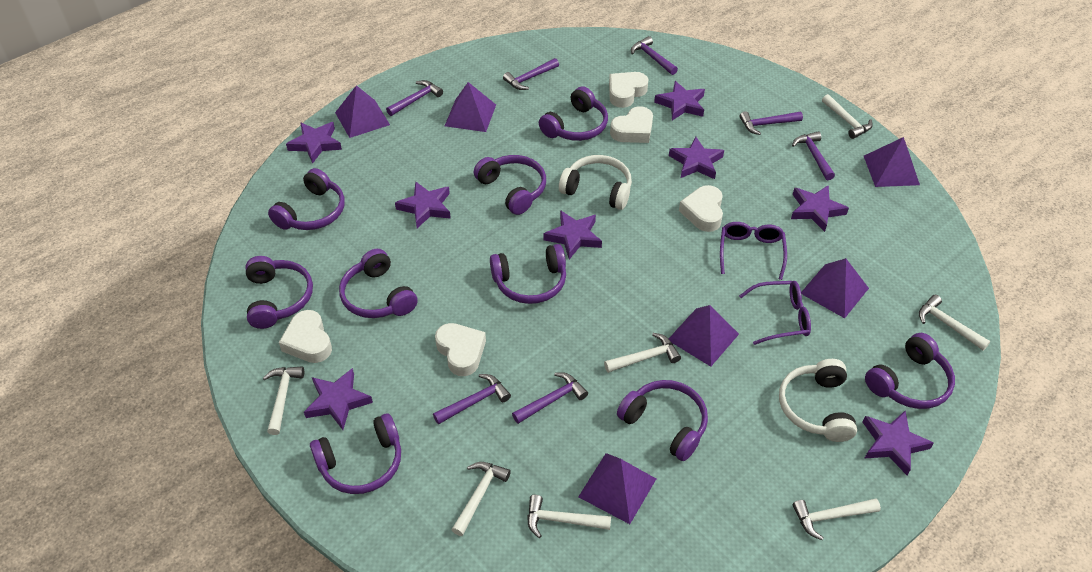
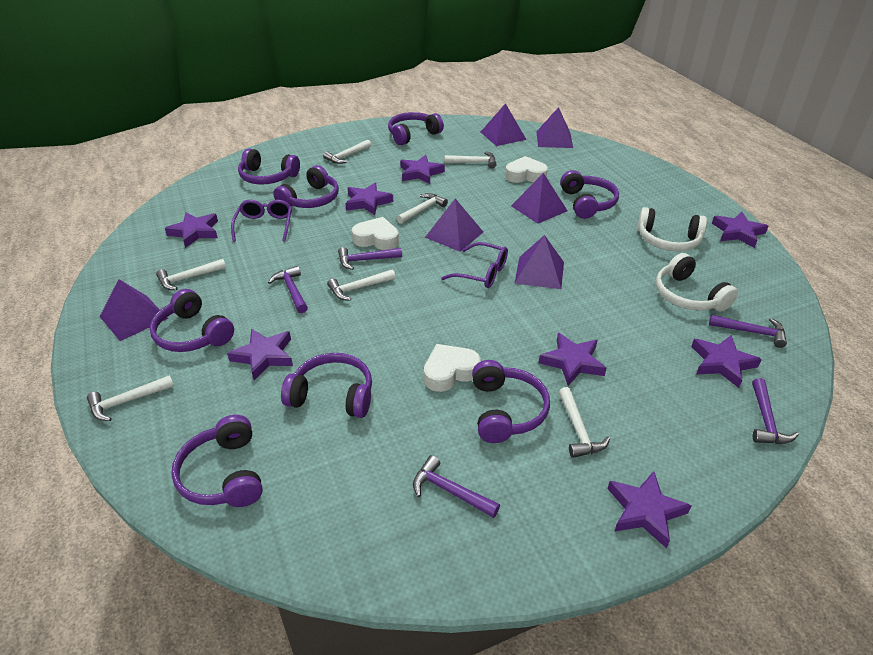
purple hammer: [386,80,443,116] [433,374,511,424] [503,58,559,90] [512,372,588,424] [631,36,678,75] [740,111,803,135] [792,131,835,180] = 7 -> [268,266,308,313] [338,247,402,270] [413,455,500,518] [709,315,787,348] [752,378,799,444] = 5
purple headphones: [245,256,313,329] [268,168,345,230] [310,413,401,494] [339,249,418,318] [474,155,546,215] [490,244,566,304] [539,86,608,141] [617,380,708,461] [865,333,955,409] = 9 -> [150,289,234,352] [171,415,263,507] [238,148,300,185] [273,165,339,208] [281,353,372,418] [388,112,444,145] [472,360,550,443] [560,170,619,219] = 8
white heart: [279,310,332,363] [435,323,486,376] [609,72,648,108] [610,106,653,143] [679,185,723,232] = 5 -> [352,217,399,250] [424,344,481,392] [505,156,548,183] = 3

